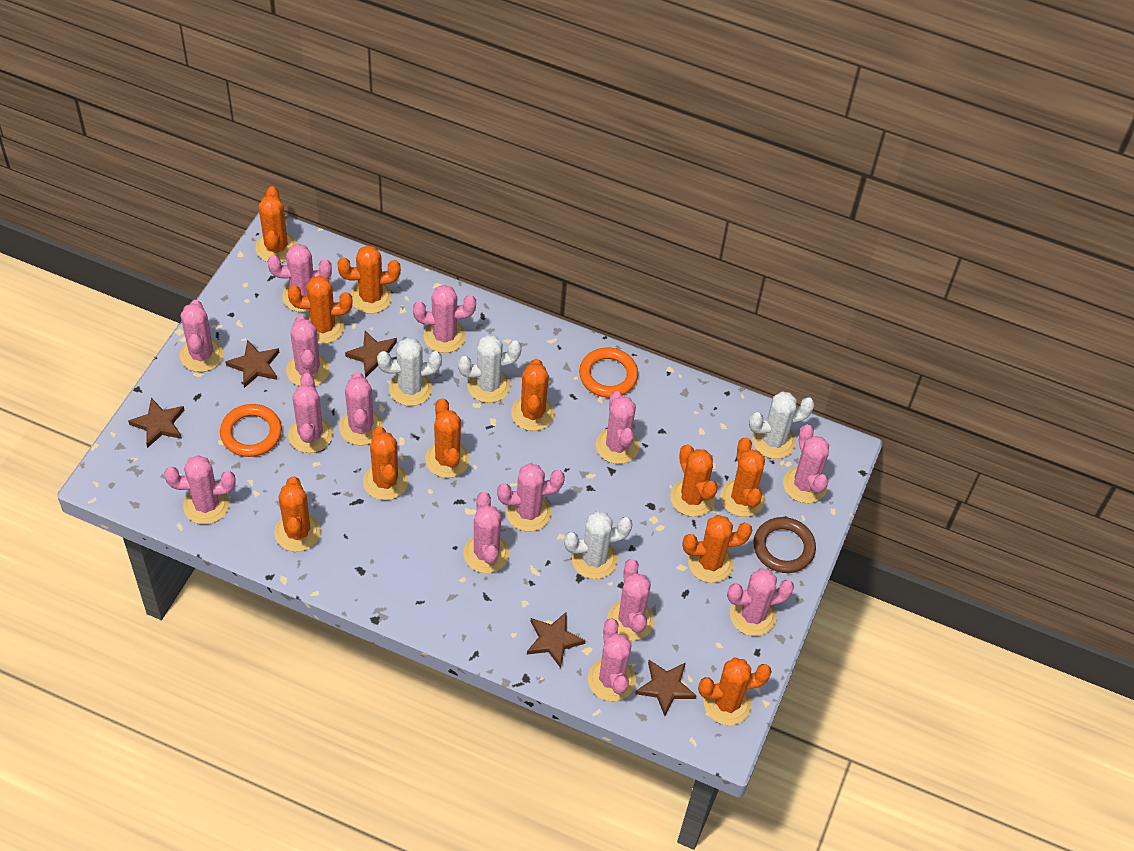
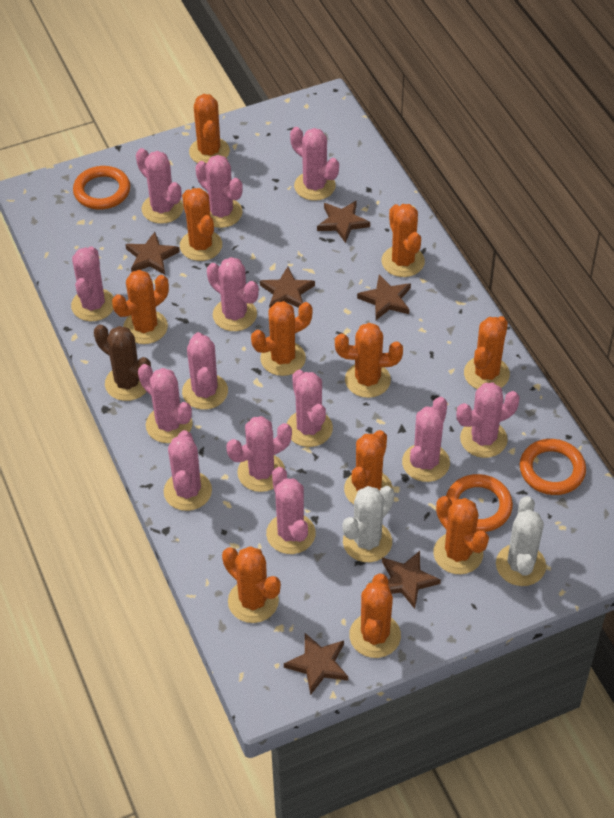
brown cactus: none = 0 -> [94,325,151,401] = 1
brown ring: [754,517,816,573] = 1 -> none = 0
brown star: [128,398,184,448] [225,340,279,388] [345,331,397,378] [527,612,586,668] [635,660,696,716] = 5 -> [125,232,180,275] [260,266,315,308] [284,633,348,695] [317,201,370,243] [357,274,411,320] [382,551,441,609] = 6
orange ring: [220,404,282,457] [579,348,638,398] = 2 -> [73,166,130,210] [446,474,513,532] [520,439,586,495] = 3
pink cactus: [164,455,236,524] [180,300,224,372] [268,244,332,312] [286,316,330,386] [288,373,333,453] [339,372,383,445] [413,285,476,353] [464,492,510,573] [497,463,565,532] [588,619,636,701] [596,391,640,464] [607,559,654,641] [727,568,794,636] [783,424,829,503] = 14 -> [71,246,114,321] [136,148,184,224] [138,364,193,443] [164,430,212,511] [182,332,228,410] [196,155,243,228] [207,257,259,331] [226,416,292,492] [266,467,316,554] [287,370,333,447] [290,127,339,201] [402,397,450,482] [456,383,520,458] = 13
white cactus: [377,338,442,406] [458,335,522,403] [564,511,632,579] [749,391,815,459] = 4 -> [342,486,394,562] [496,496,546,586] = 2

